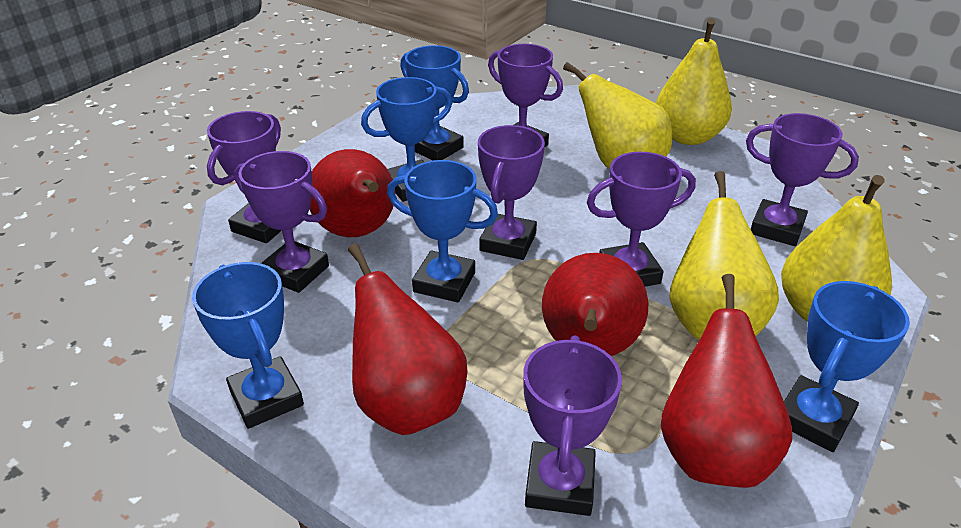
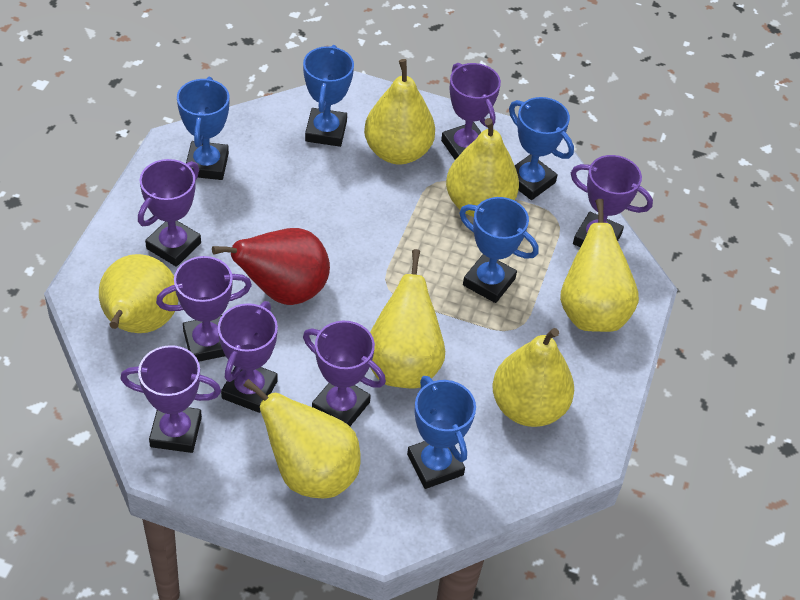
red pear: [310,149,395,237] [348,244,468,435] [542,253,648,356] [661,274,792,488] = 4 -> [212,228,330,305] = 1
yellow pear: [563,62,672,169] [656,18,732,145] [669,171,779,340] [781,175,892,322] = 4 -> [99,254,179,333] [243,379,361,498] [364,59,435,164] [370,249,445,389] [446,118,519,217] [492,328,574,427] [560,199,639,332] = 7

